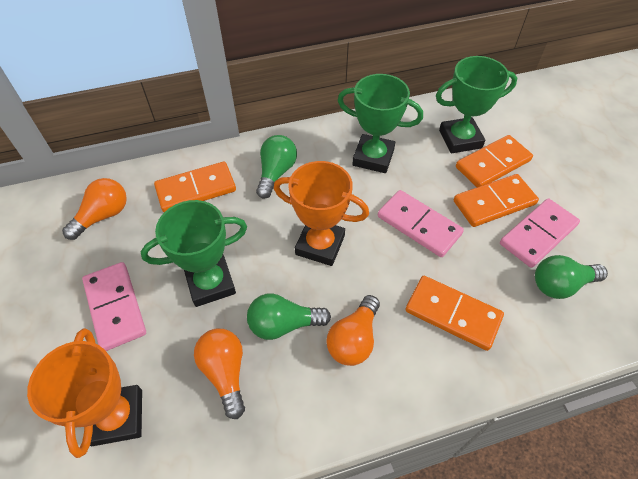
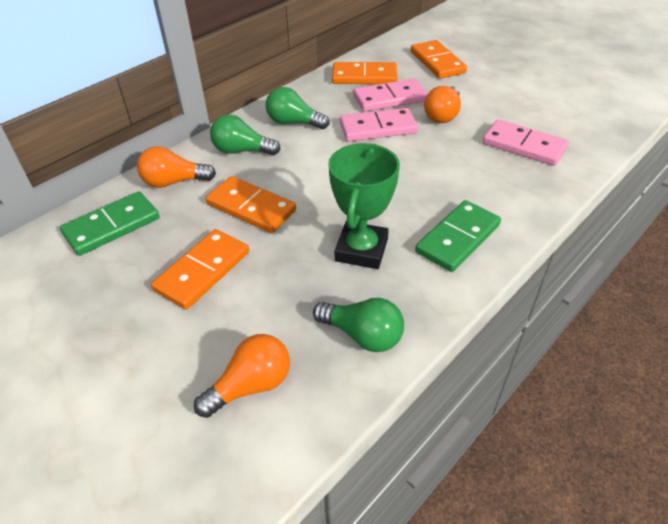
green domino: none = 0 -> [60,191,160,256] [415,200,501,272] = 2
green trophy: [141,200,247,307] [338,74,423,173] [436,56,517,153] = 3 -> [328,143,400,269] = 1
orange trophy: [27,328,142,458] [274,161,369,266] = 2 -> none = 0

